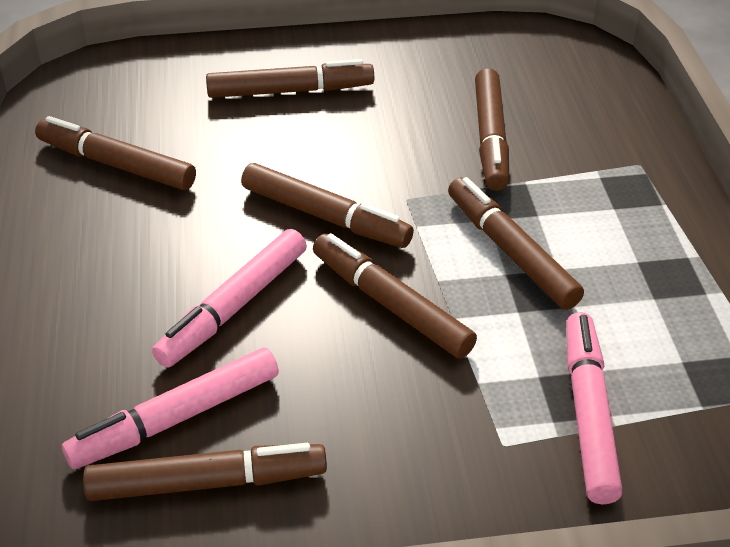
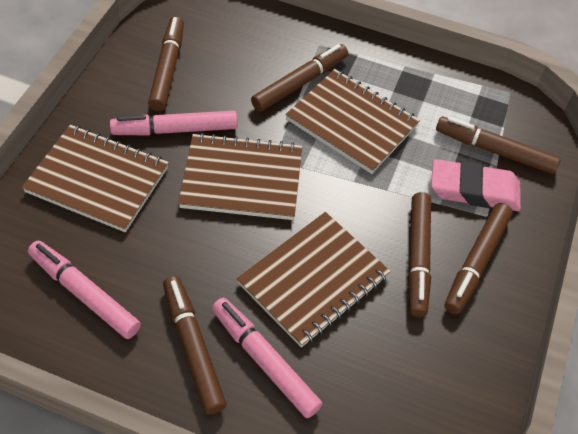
brown marker: [35,116,196,190] [83,443,327,501] [206,59,374,98] [241,163,414,248] [313,233,477,359] [448,177,584,310] [475,68,509,191] = 7 -> [148,16,184,111] [163,276,226,415] [251,44,348,112] [408,192,431,317] [436,117,561,174] [445,203,513,314] = 6
brown notebook: none = 0 -> [22,125,169,232] [178,133,302,220] [236,212,391,347] [285,69,420,174] = 4
pink eraser: none = 0 -> [431,159,521,211] = 1

